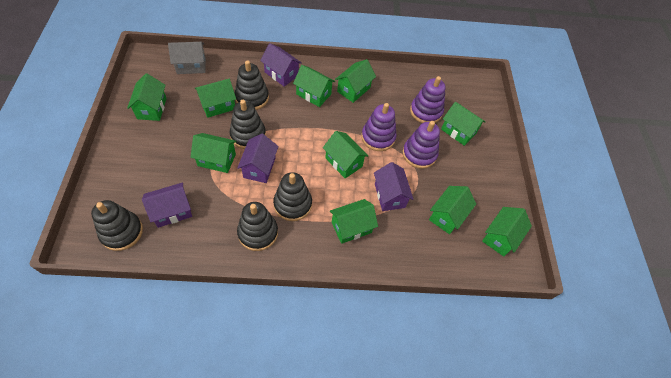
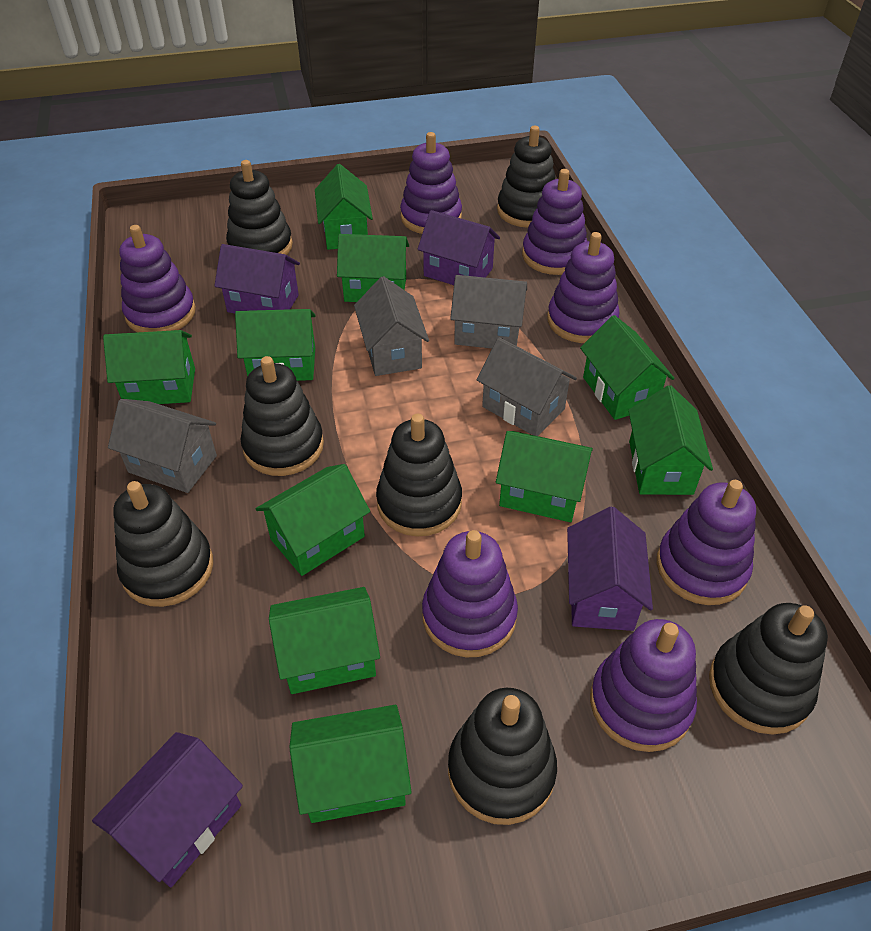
black stacking toy: [91,200,143,251] [229,100,266,149] [235,60,269,110] [237,202,278,251] [273,172,312,221] = 5 -> [113,481,213,607] [226,160,293,255] [241,356,324,476] [376,414,462,536] [448,688,557,825] [497,126,555,228] [709,603,828,735] = 7
grey house: [168,42,206,74] = 1 -> [108,399,217,493] [354,276,429,376] [450,275,527,349] [477,337,577,436] = 4
purple stacking toy: [361,103,397,151] [403,121,440,169] [410,76,446,123] = 3 -> [120,225,196,333] [400,132,462,234] [422,530,518,657] [522,169,587,275] [547,232,620,343] [590,619,697,752] [657,480,756,605] = 7

